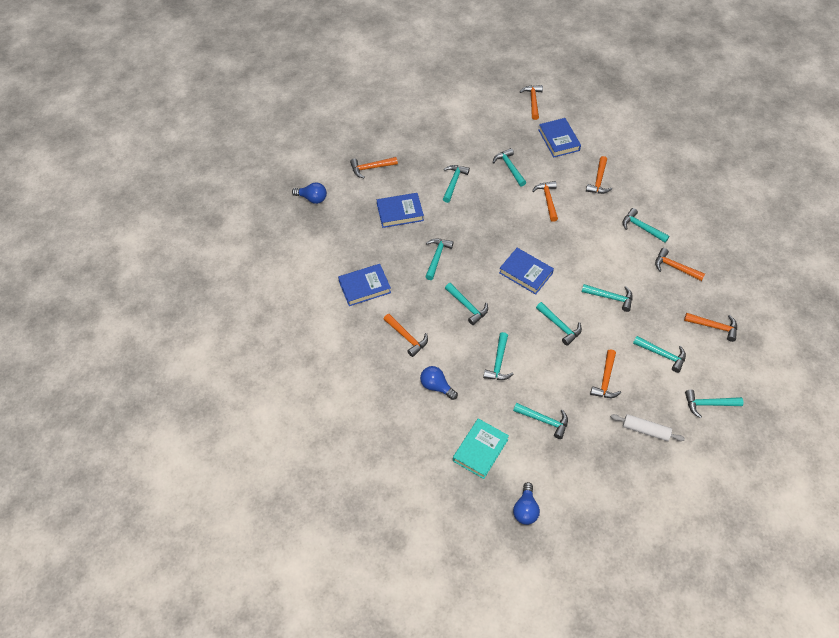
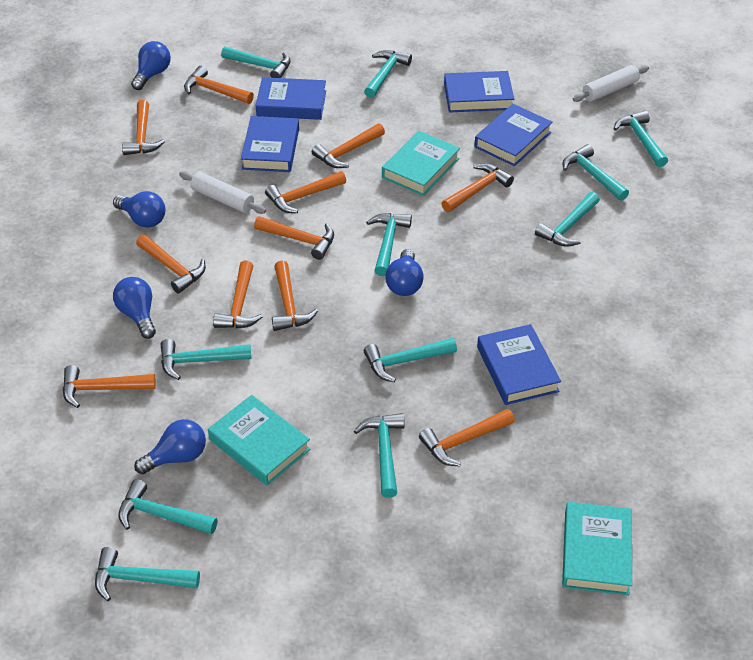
blue book: [338,264,391,306] [377,193,424,228] [499,248,554,295] [538,118,581,157] = 4 -> [241,116,299,172] [256,77,326,120] [444,71,514,112] [474,104,553,166] [477,324,561,405] = 5
blue light bulb: [292,182,327,204] [420,366,458,400] [513,482,540,525] = 3 -> [113,191,166,228] [113,277,156,339] [131,41,171,90] [134,419,206,474] [385,249,424,296] = 5
orange hammer: [350,157,398,178] [384,314,428,357] [520,85,543,120] [532,181,558,222] [586,156,612,194] [590,350,621,398] [655,248,705,281] [684,313,737,342] = 8 -> [63,365,156,408] [122,100,165,155] [136,234,206,294] [184,66,254,104] [213,260,262,328] [254,216,334,260] [265,171,346,213] [272,261,318,331] [312,123,385,168] [419,409,515,467] [442,163,514,212] = 11
turquoise book: [453,418,509,479] = 1 -> [208,395,310,486] [382,131,460,196] [562,502,632,595] = 3
white rolling pin: [611,414,685,441] = 1 -> [179,171,266,214] [573,65,649,102] = 2

